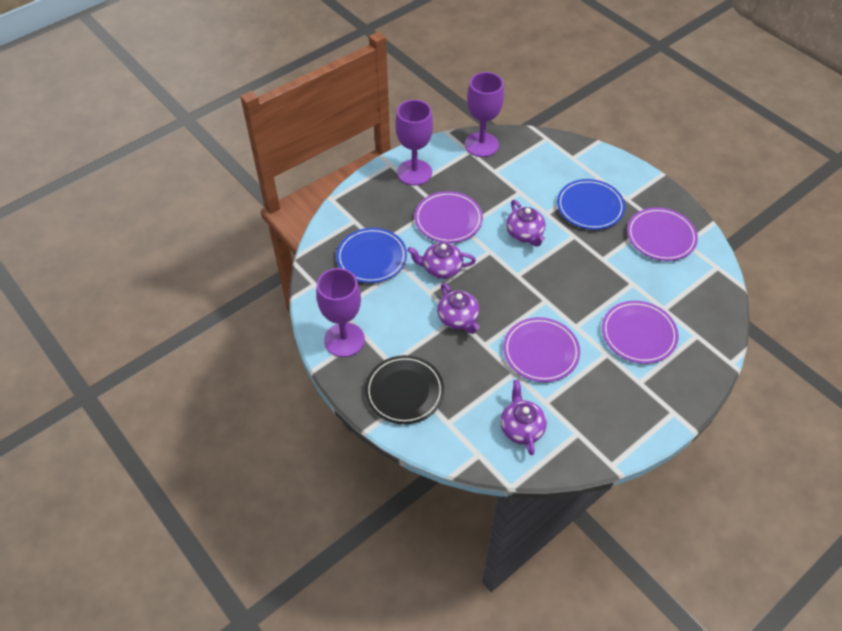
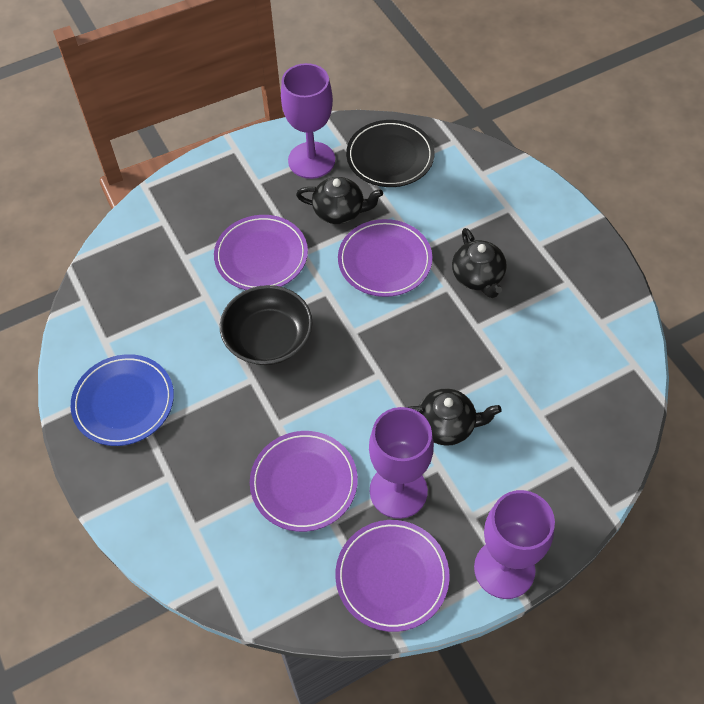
black bowl: none = 0 -> [220,285,313,365] = 1
black teapot: none = 0 -> [296,177,383,224] [407,389,502,446] [452,228,507,298] = 3
blue plate: [336,228,407,283] [557,179,625,230] = 2 -> [71,354,174,446] = 1
purple teapot: [407,242,476,279] [437,283,480,334] [500,380,547,455] [506,200,546,247] = 4 -> none = 0

